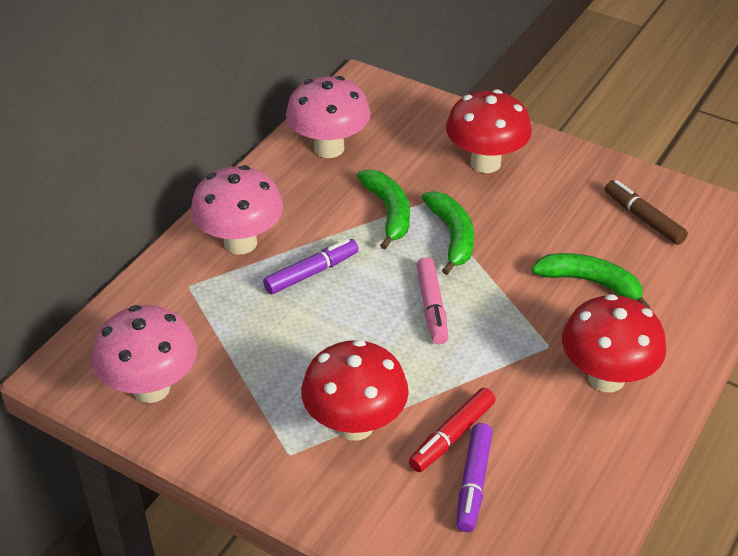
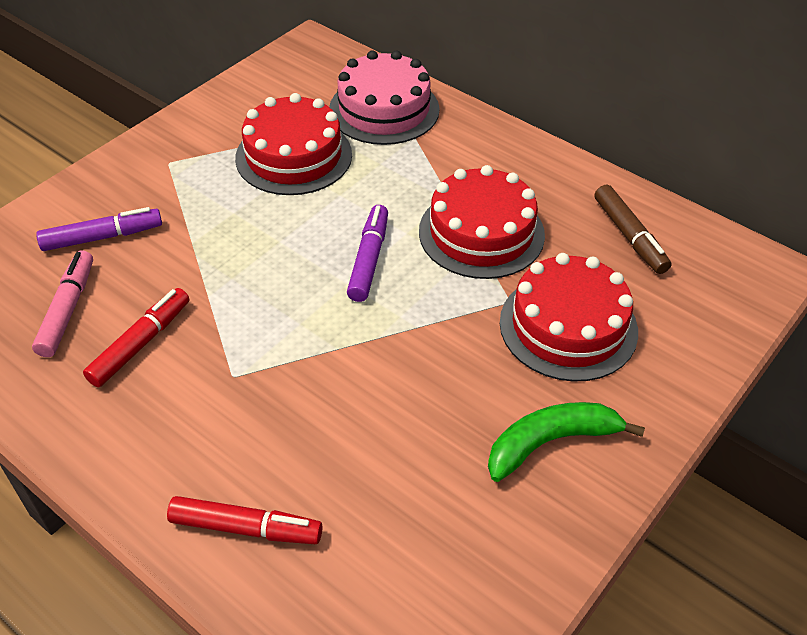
green banana: [357,169,410,249] [421,191,474,275] [532,253,650,309] = 3 -> [488,402,645,482] = 1
pink cake: none = 0 -> [329,50,440,145] = 1
pink mushroom: [92,305,197,403] [191,165,283,255] [286,76,370,158] = 3 -> none = 0
red cake: none = 0 -> [235,93,352,195] [419,165,545,279] [500,253,638,382] = 3
red marker: [409,388,496,472] = 1 -> [83,288,189,387] [167,496,323,544] = 2
red mushroom: [301,340,409,441] [446,89,532,173] [562,294,666,392] = 3 -> none = 0

